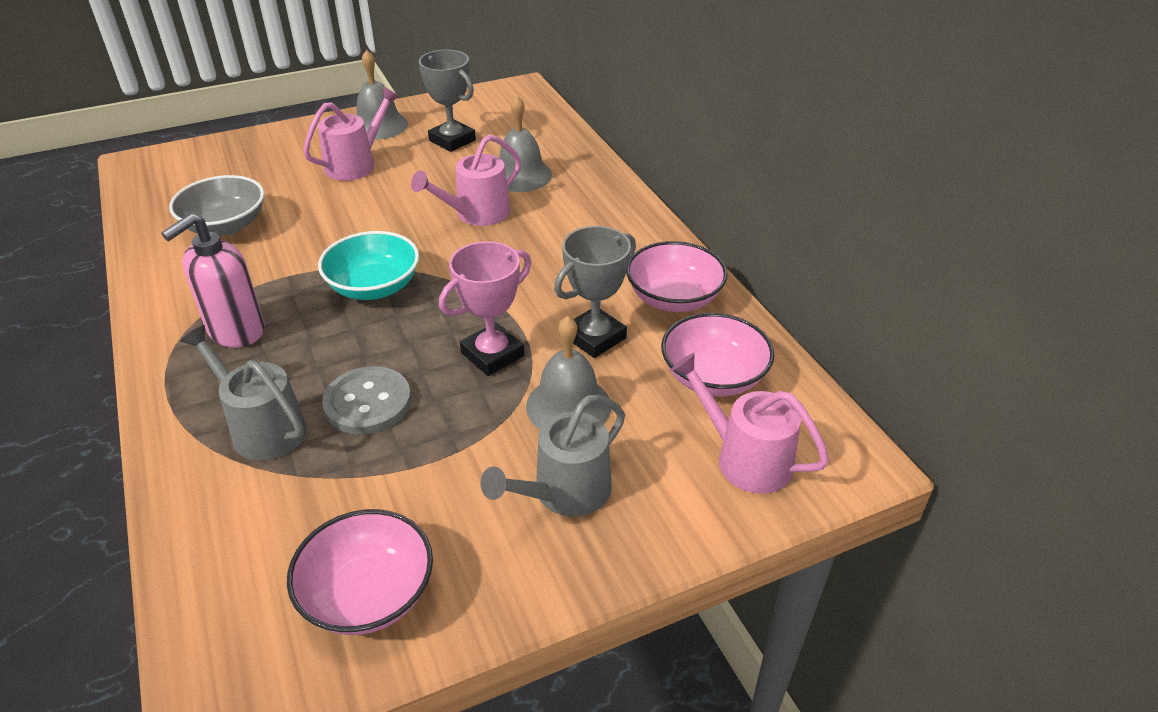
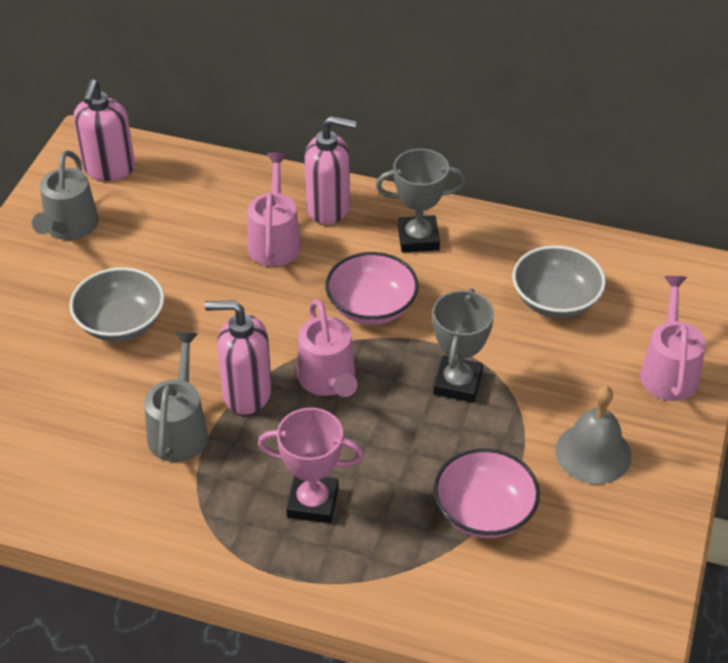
grey bell: [357,50,408,140] [499,96,552,192] [526,316,611,429] = 3 -> [555,386,632,484] = 1
grey bowl: [169,175,264,236] = 1 -> [69,267,164,342] [513,246,606,318] = 2
grey button: [322,366,411,435] = 1 -> none = 0
pink bowl: [287,509,433,635] [626,241,728,312] [661,313,775,397] = 3 -> [326,252,419,325] [434,448,540,538] = 2
pink soap dispenser: [162,214,265,347] = 1 -> [74,79,135,181] [205,300,272,415] [305,116,357,225] = 3
turquoise bowl: [318,231,419,300] = 1 -> none = 0

